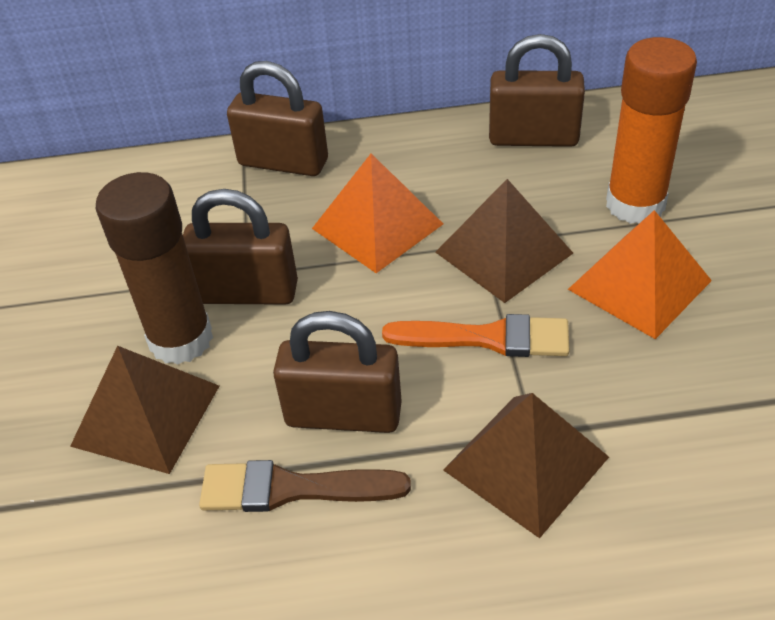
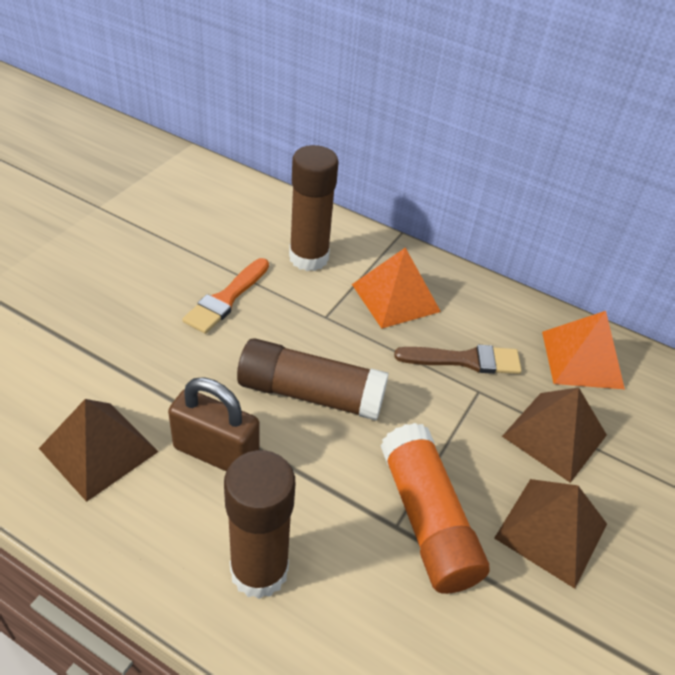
brown glue stick: [96,172,213,365] = 1 -> [224,450,295,599] [237,338,389,421] [289,145,339,271] = 3
brown padlock: [183,189,298,305] [227,61,328,176] [273,311,402,433] [489,34,585,147] = 4 -> [168,377,260,471] = 1

